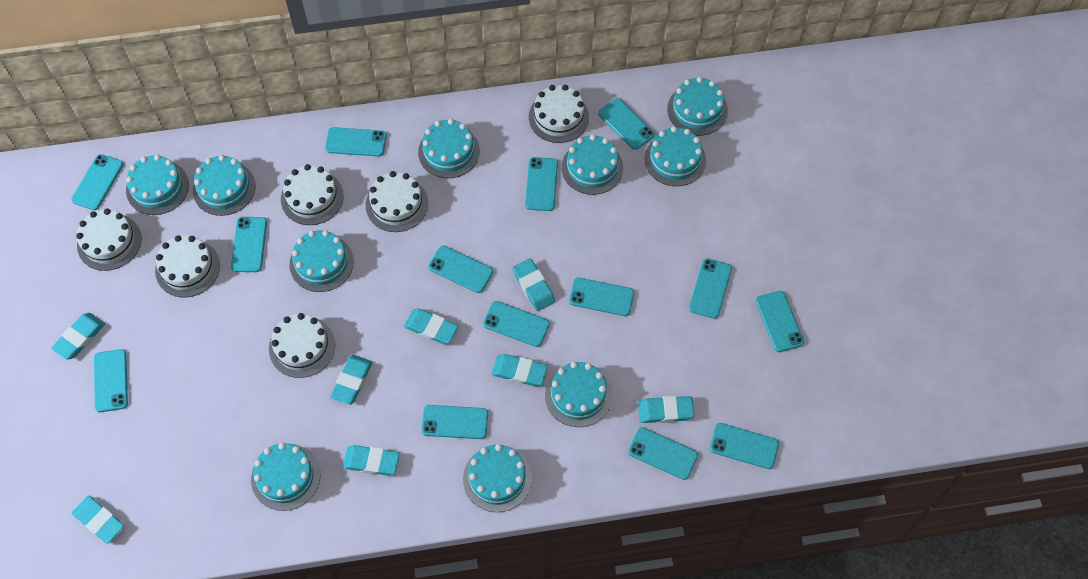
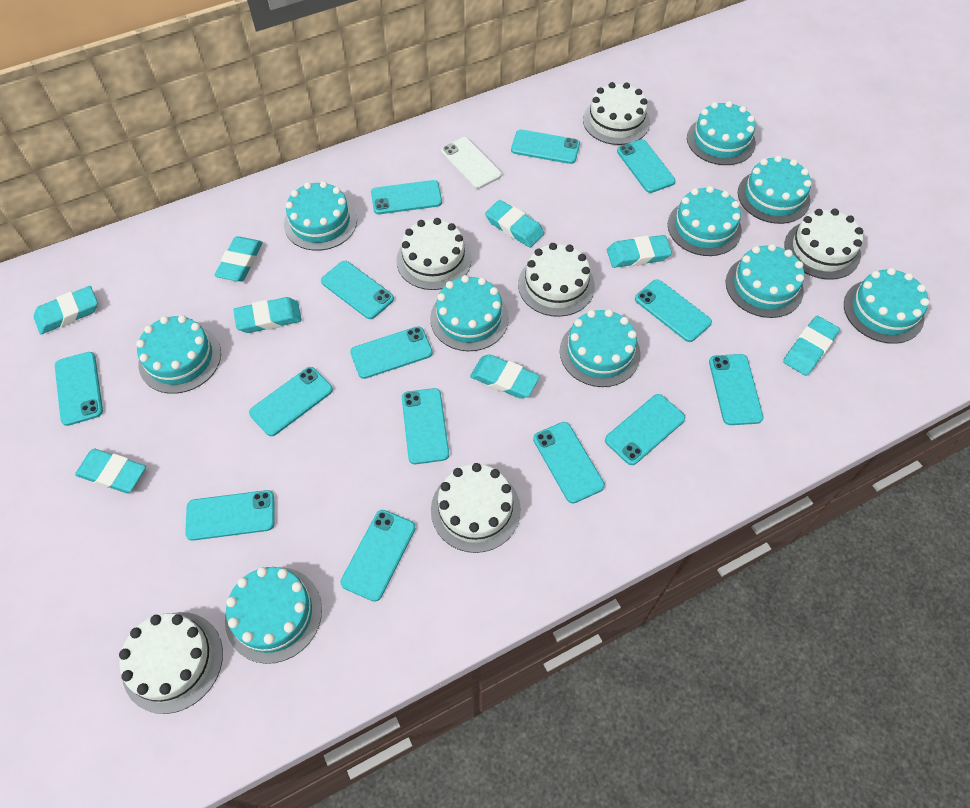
white phone: none = 0 -> [441,137,502,189] = 1

